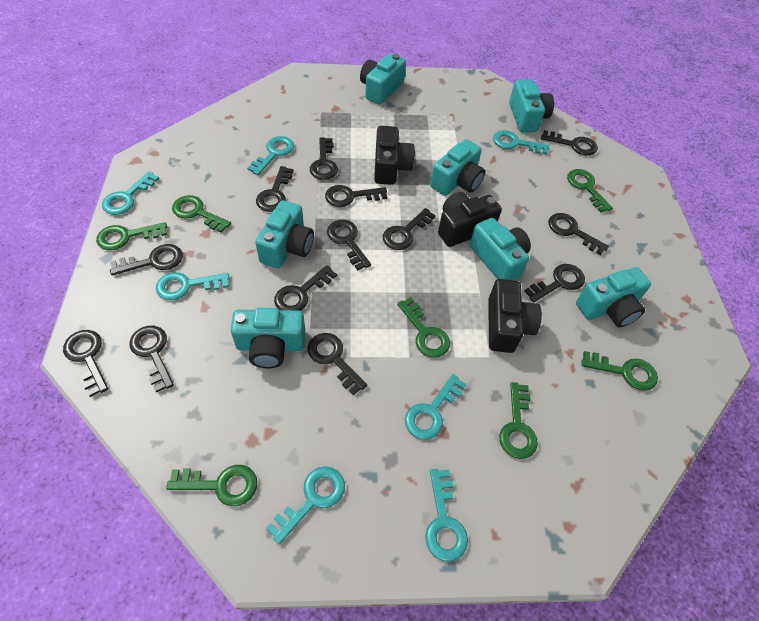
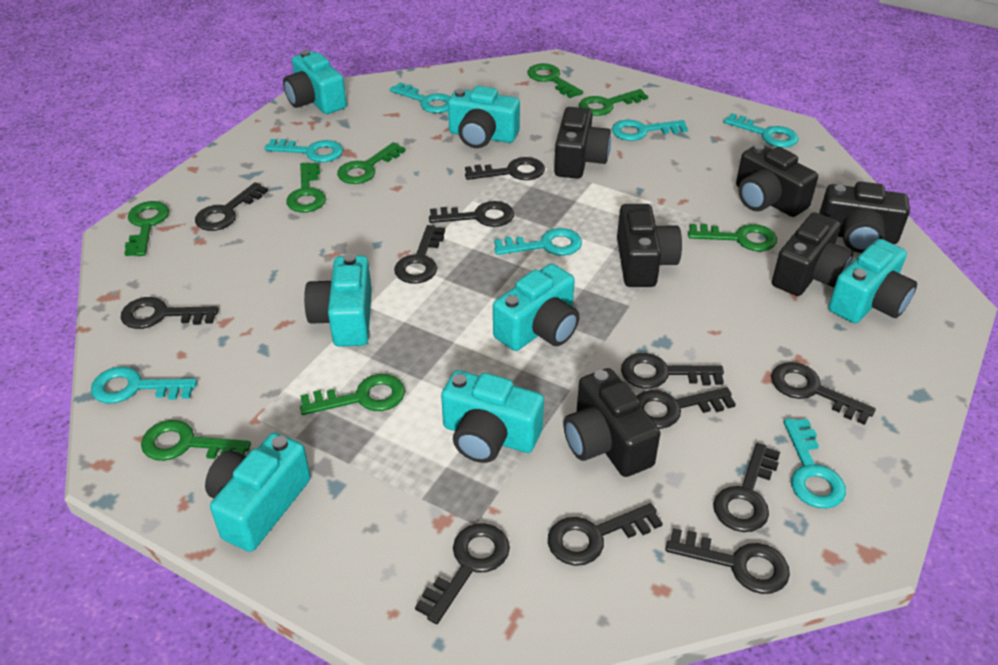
black camera: [374,126,415,185] [438,192,502,247] [488,279,542,353] = 3 -> [554,107,611,179] [563,368,661,477] [617,204,682,287] [736,144,818,217] [772,212,854,296] [819,181,910,253] = 6
black key: [63,330,108,397] [110,244,183,275] [130,326,174,393] [256,166,294,212] [274,265,337,311] [308,333,367,395] [310,137,338,180] [325,185,387,207] [327,220,371,271] [383,208,436,250] [524,264,585,303] [541,130,598,155] [548,213,609,255] = 13 -> [121,297,219,329] [195,182,268,231] [394,225,445,284] [415,523,510,624] [429,201,514,227] [465,157,545,180] [548,503,663,566] [621,353,724,389] [637,387,736,429] [665,528,790,594] [713,443,780,532] [771,362,876,425] = 12
green key: [96,222,167,250] [166,465,257,506] [172,195,231,233] [397,297,450,358] [499,382,538,459] [567,169,613,212] [581,351,658,391] = 7 -> [124,201,169,256] [141,420,251,461] [286,162,326,212] [300,374,405,415] [337,142,405,184] [527,63,583,98] [579,89,648,116] [688,224,777,251] = 8

